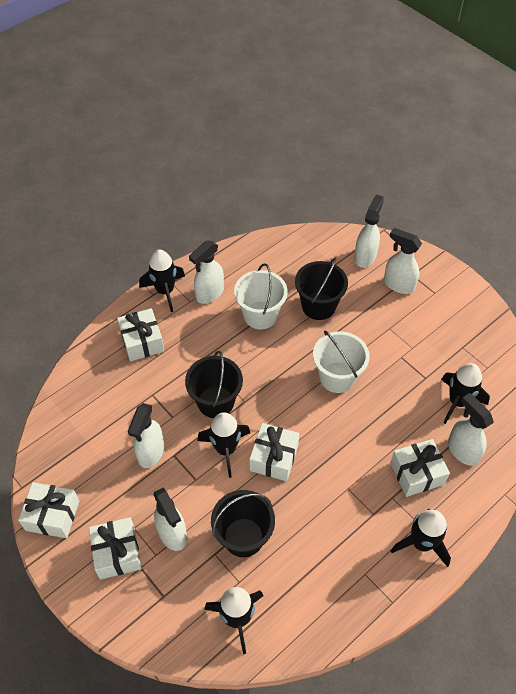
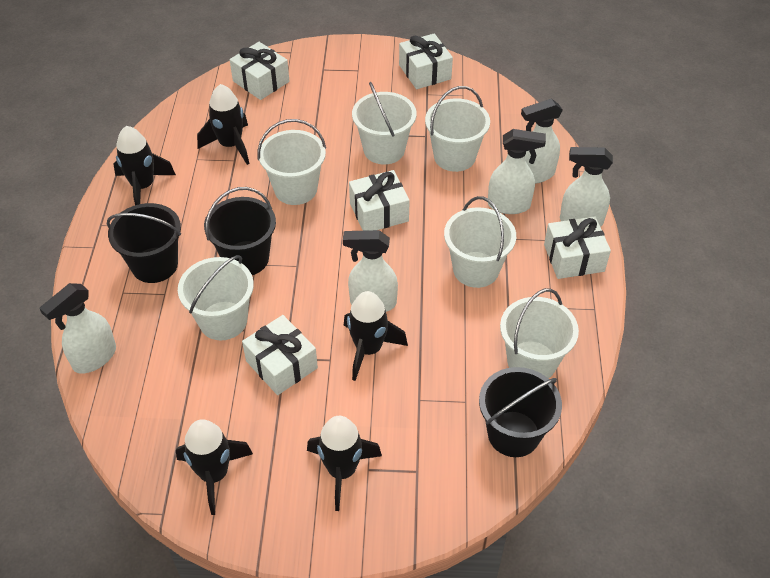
white bucket: [234,263,288,329] [313,331,370,393] = 2 -> [178,255,254,340] [257,119,326,205] [352,82,416,164] [425,86,490,172] [444,196,516,288] [500,288,579,379] = 6
white spray bottle: [128,403,164,468] [154,488,187,551] [189,240,224,304] [354,194,384,268] [384,228,422,294] [448,393,494,466] = 6 -> [39,283,116,374] [343,230,398,312] [488,129,546,214] [521,99,563,184] [560,147,613,227] = 5

